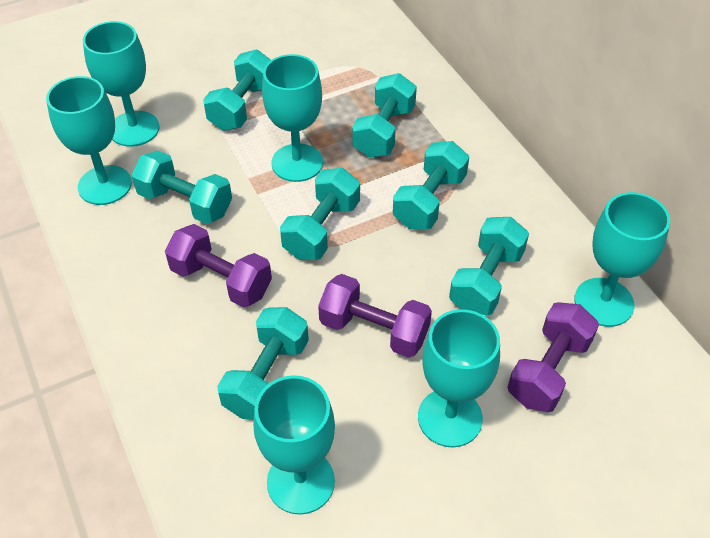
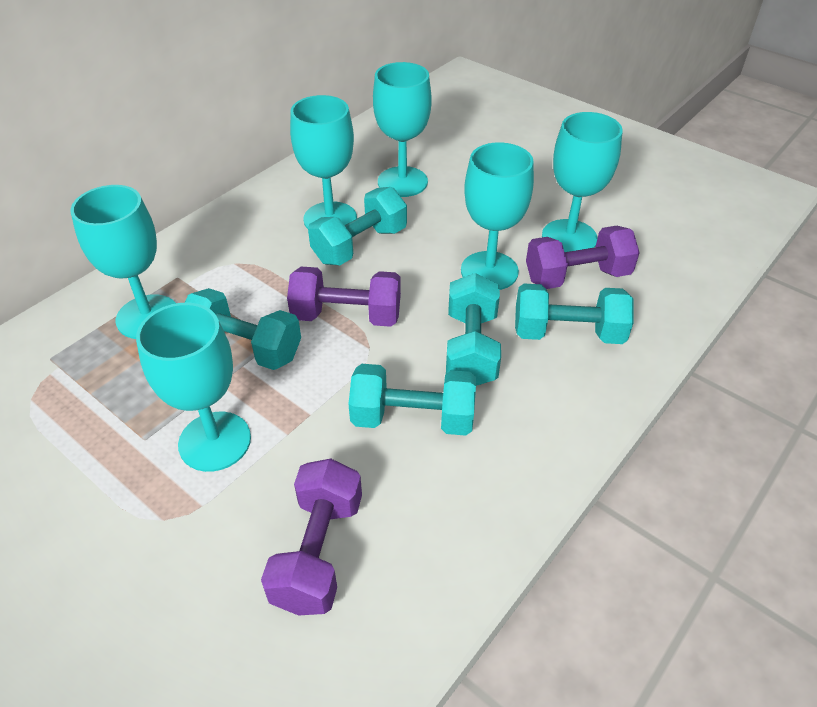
turquoise dumbbell: [131,151,232,224] [203,50,271,131] [217,307,309,420] [280,168,360,260] [352,73,417,158] [393,141,469,229] [449,217,529,315] = 7 -> [185,288,301,370] [308,187,407,265] [348,364,476,436] [446,273,501,386] [515,284,634,344] = 5

